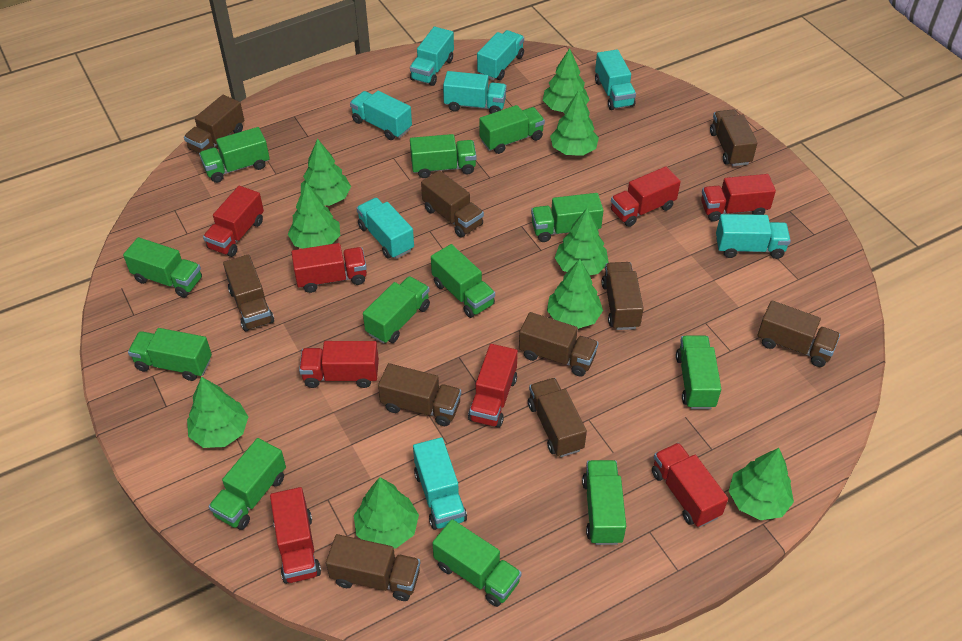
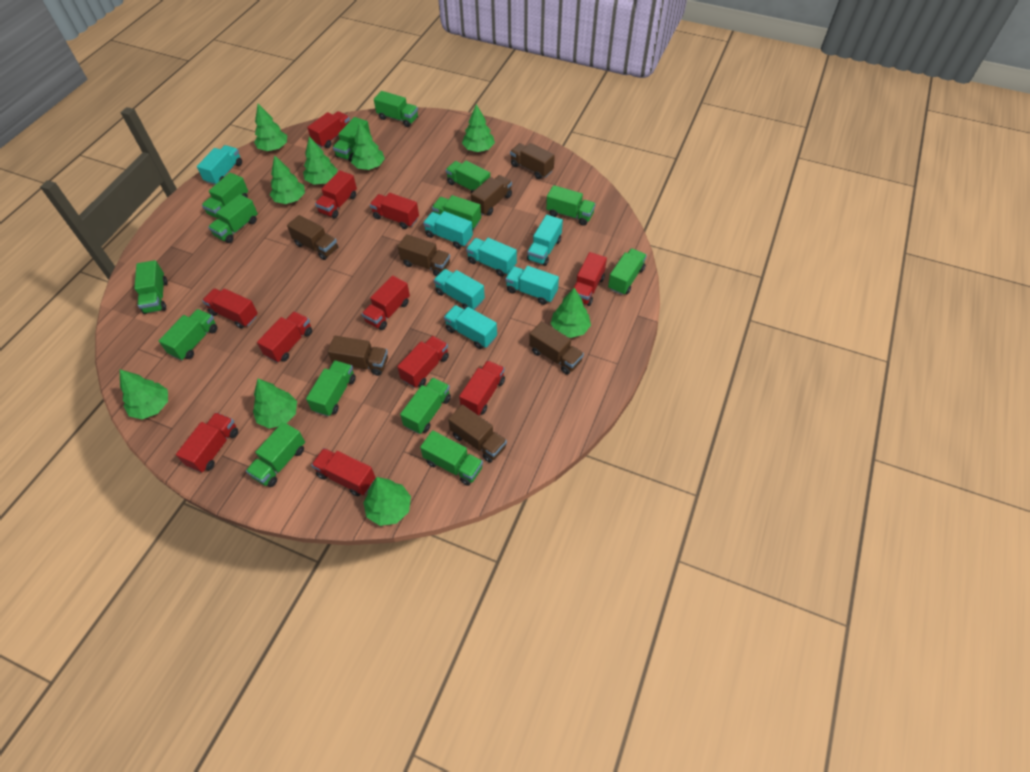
brown truck: [184,95,244,153] [223,254,274,331] [326,534,420,601] [378,363,461,426] [421,170,484,238] [519,312,599,377] [528,378,587,457] [602,262,644,330] [710,109,757,166] [757,300,840,367] = 10 -> [287,215,338,260] [328,336,388,376] [398,234,450,277] [448,405,507,463] [471,175,512,216] [510,143,555,179] [529,321,584,375] = 7
green truck: [123,237,202,298] [128,328,212,381] [199,127,270,183] [209,438,286,530] [363,276,430,344] [410,134,477,178] [431,244,495,318] [432,519,522,607] [479,105,545,154] [531,193,604,242] [582,460,626,545] [676,336,721,409] = 12 -> [134,260,168,314] [159,309,218,361] [202,173,248,219] [208,194,258,243] [246,422,305,487] [306,360,356,417] [333,117,371,162] [374,91,418,127] [400,378,451,434] [420,430,483,486] [432,195,481,229] [446,161,490,193] [546,185,596,226] [608,248,647,295] = 14
red truck: [203,186,264,257] [270,487,321,584] [291,243,367,293] [299,341,379,388] [468,344,518,428] [611,167,681,227] [652,443,728,527] [701,174,776,222] = 8 -> [176,412,238,473] [202,288,258,329] [257,311,312,363] [307,111,350,148] [311,448,375,496] [315,170,357,219] [362,275,410,330] [370,193,419,229] [397,336,449,388] [459,360,505,416] [573,252,607,306] = 11
turquoise truck: [350,91,412,140] [356,198,414,259] [410,27,454,86] [413,437,467,530] [443,71,507,114] [477,30,524,80] [595,49,636,110] [716,214,791,259] = 8 -> [197,145,242,185] [423,211,473,249] [434,269,485,310] [444,305,497,349] [466,238,517,277] [505,266,559,305] [527,215,563,266] = 7

